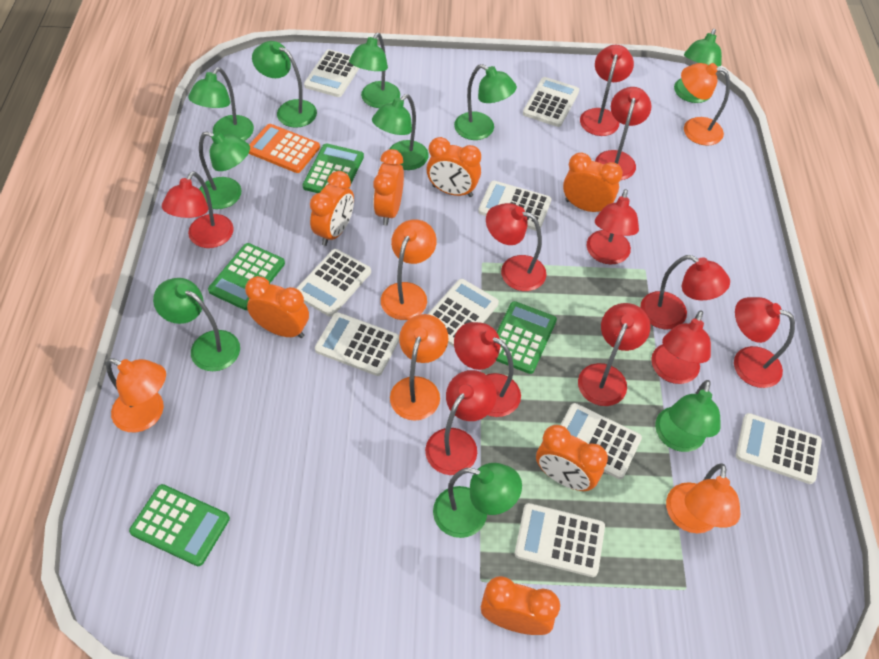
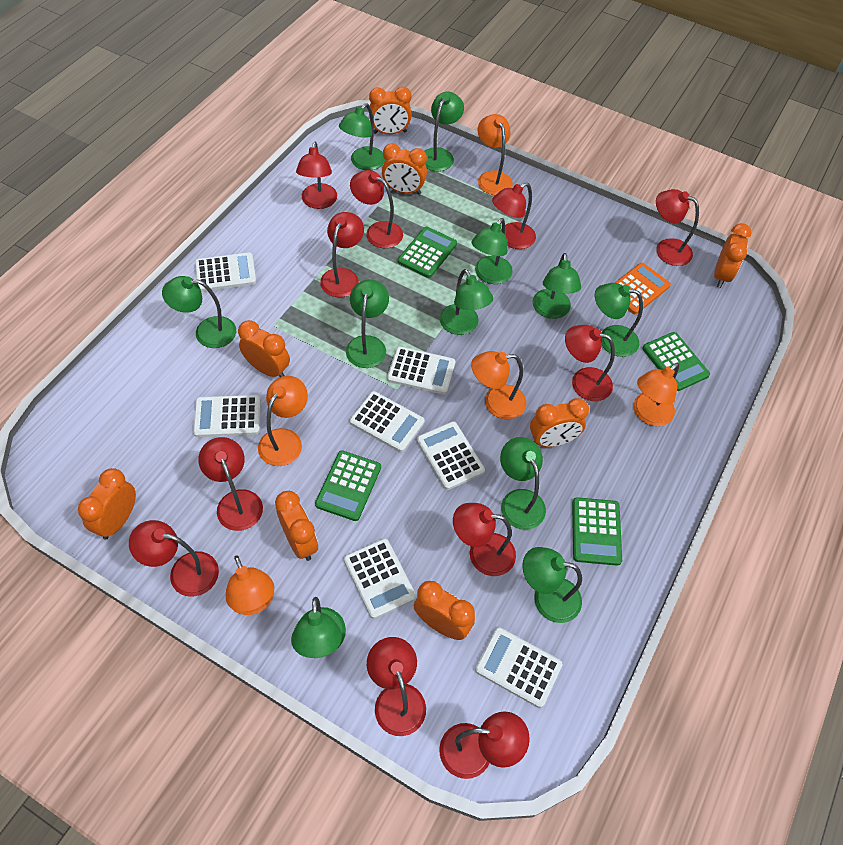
green lamp: [153,278,240,371] [188,67,254,141] [199,131,250,209] [252,41,317,128] [349,33,400,108] [372,94,429,170] [433,463,522,538] [454,64,517,140] [655,380,721,452] [674,29,722,103] = 10 -> [162,276,236,348] [291,597,346,658] [339,103,385,170] [346,279,389,368] [425,92,464,171] [440,269,493,335] [472,218,513,284] [500,437,546,530] [522,547,582,623] [533,253,581,319] [595,283,643,357] = 11
orange clock: [245,276,309,338] [310,171,354,246] [373,149,404,226] [427,137,481,197] [481,576,560,635] [536,425,608,491] [563,152,623,212] = 7 -> [78,468,136,540] [238,320,290,377] [275,491,318,561] [369,87,412,134] [382,143,427,195] [414,581,475,640] [530,398,589,447] [714,223,752,288] = 8
white calculator: [296,249,371,317] [304,50,359,97] [315,312,399,376] [428,279,499,347] [478,181,551,231] [515,503,605,577] [523,77,579,127] [561,403,642,479] [736,413,822,484] = 9 -> [193,395,261,437] [195,252,256,292] [344,538,416,619] [350,391,425,452] [387,346,455,395] [417,421,485,490] [475,627,563,708] = 7

